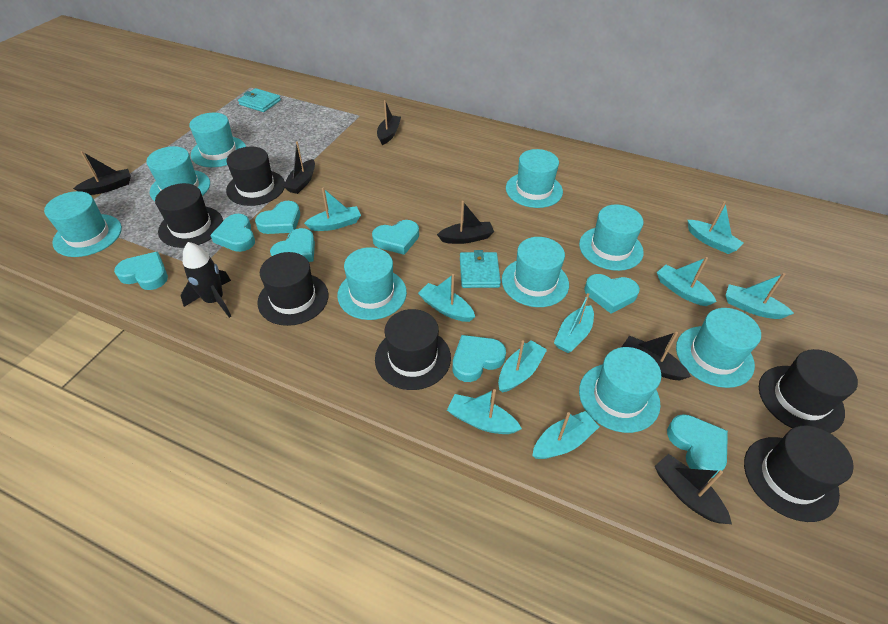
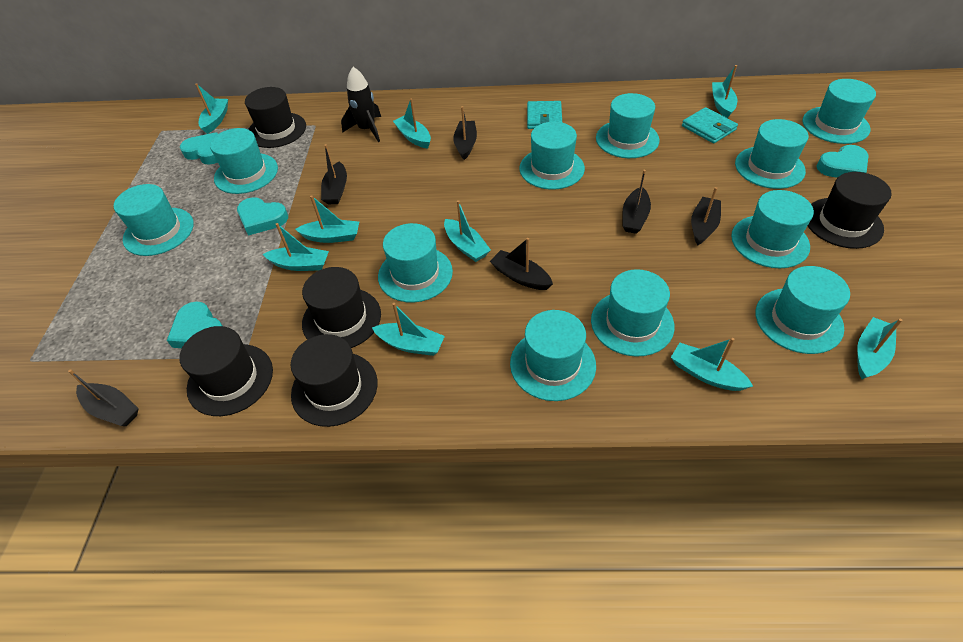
black hat: [155,183,223,248] [226,147,285,206] [257,252,329,326] [375,309,451,390] [744,426,854,522] [759,349,858,433] = 6 -> [179,326,273,416] [245,87,306,148] [291,334,378,427] [302,267,381,348] [808,172,892,249] = 5
turquoise hat: [44,191,122,257] [146,146,210,201] [189,113,246,167] [337,247,407,320] [502,237,569,307] [506,149,563,208] [579,204,644,271] [579,347,661,433] [676,308,761,388] = 9 -> [114,184,194,256] [210,128,278,194] [378,223,453,303] [510,310,596,401] [519,122,585,190] [591,269,675,357] [596,93,660,158] [731,190,814,268] [735,119,808,189] [756,266,850,354] [802,79,876,144] = 11
turquoise heart: [114,252,168,290] [210,214,255,252] [255,201,300,234] [270,228,315,262] [372,220,419,255] [452,335,506,382] [584,274,640,314] [667,414,728,478] = 8 -> [167,302,222,348] [180,132,218,165] [237,197,288,236] [816,145,869,178] = 4

